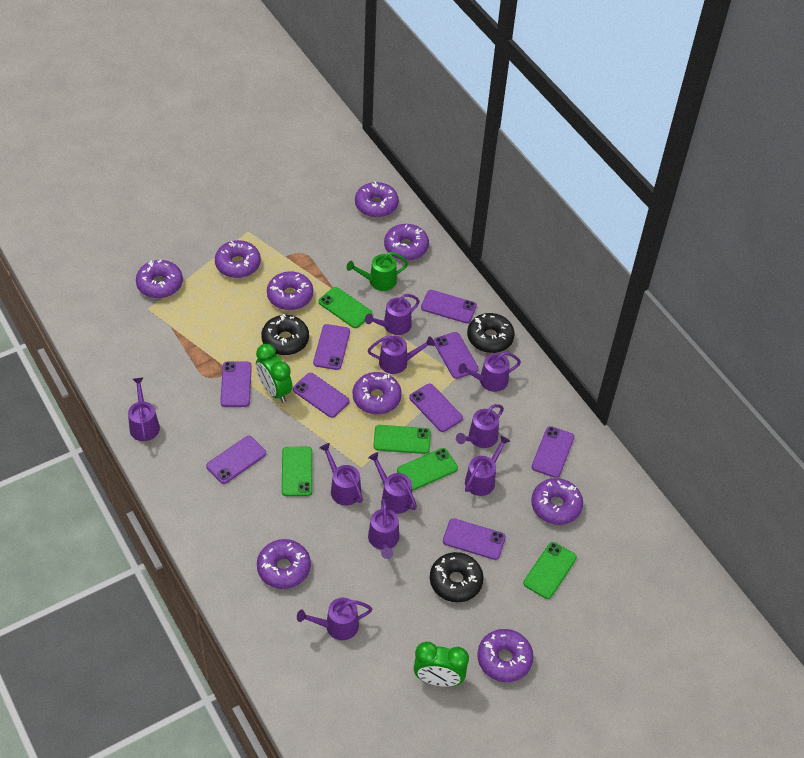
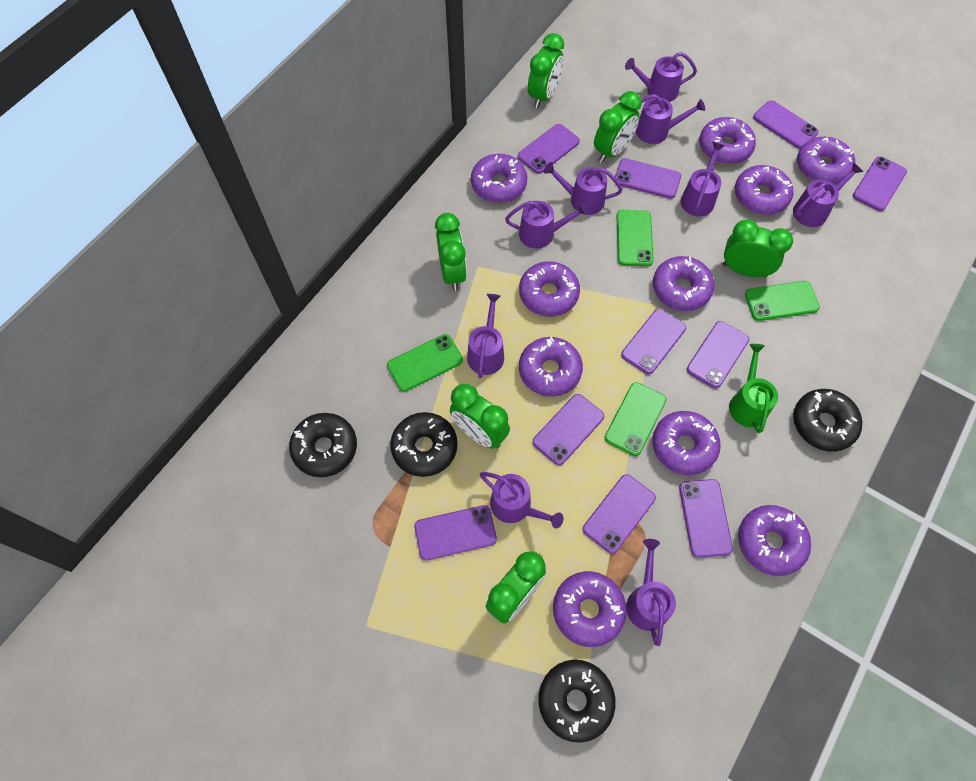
black donut: [261,314,309,355] [430,552,484,602] [467,313,515,353] = 3 -> [289,413,357,477] [390,412,458,477] [538,660,616,743] [793,389,862,452] = 4
green clock: [256,344,293,403] [414,641,469,687] = 2 -> [435,213,467,291] [450,384,510,449] [486,551,546,624] [528,33,564,108] [594,91,642,163] [723,219,793,277] = 6
green phone: [282,447,312,496] [318,287,372,328] [373,425,431,454] [397,448,458,491] [523,542,577,599] = 5 -> [387,334,463,392] [604,382,666,456] [616,210,654,266] [745,281,820,321] = 4
purple donut: [136,260,183,298] [215,240,261,278] [257,539,311,589] [267,271,313,310] [353,372,402,414] [355,181,399,218] [384,224,429,261] [477,629,533,682] [531,478,583,525] = 9 -> [471,154,527,203] [519,261,580,317] [519,337,583,397] [553,571,627,647] [652,411,721,475] [653,256,715,311] [699,117,756,164] [735,165,794,215] [738,505,811,576] [797,137,855,184] = 10
purple phone: [206,436,266,484] [220,361,252,407] [293,373,350,418] [313,324,350,370] [409,384,463,432] [421,290,477,323] [434,332,479,379] [443,518,506,560] [532,426,574,478] = 9 -> [414,505,497,560] [518,124,580,174] [532,394,605,465] [583,474,656,554] [615,158,681,199] [621,309,686,374] [679,479,733,558] [687,321,749,388] [753,100,819,149] [853,156,907,211] = 10
purple watering can: [128,377,160,441] [297,598,372,640] [320,443,363,506] [365,294,420,335] [368,336,435,374] [368,452,417,514] [368,499,399,559] [456,404,504,448] [458,352,521,392] [465,435,510,496] = 10 -> [467,294,504,378] [480,472,563,528] [505,201,589,249] [544,162,623,215] [625,52,697,102] [626,539,676,646] [636,94,705,144] [681,142,725,216] [793,163,863,227] = 9

